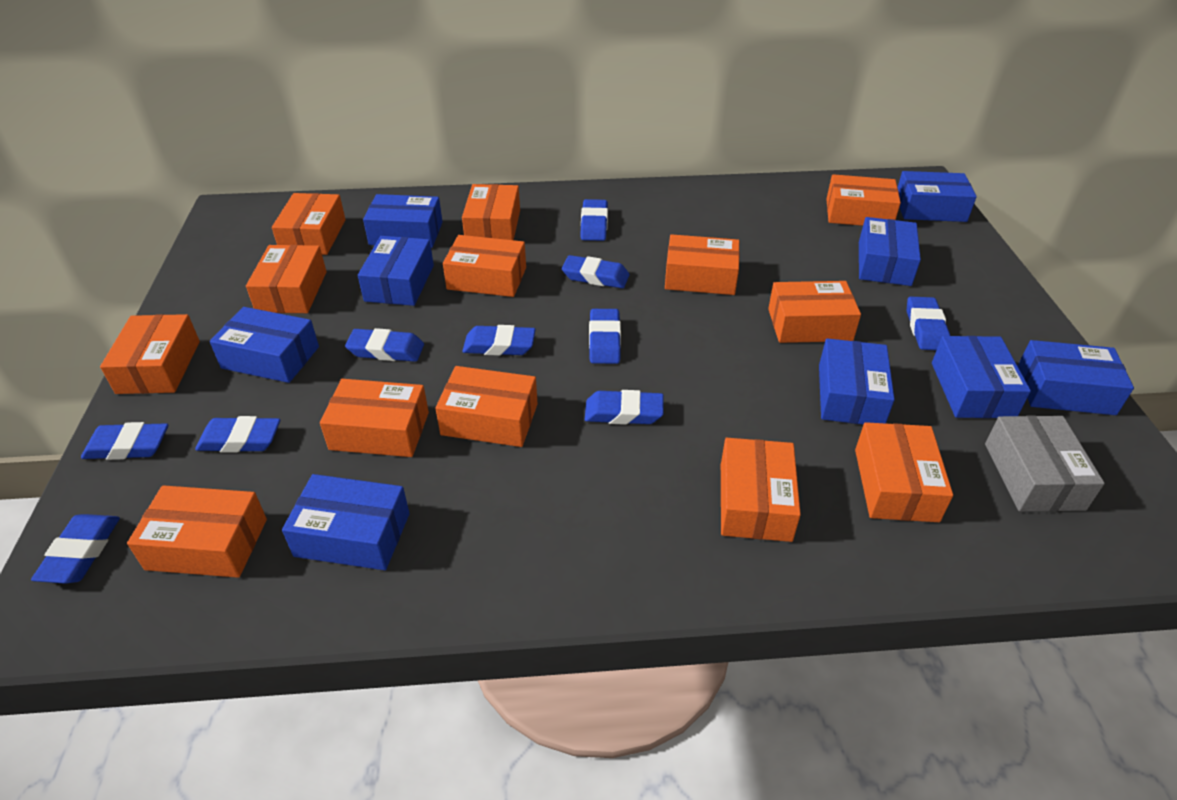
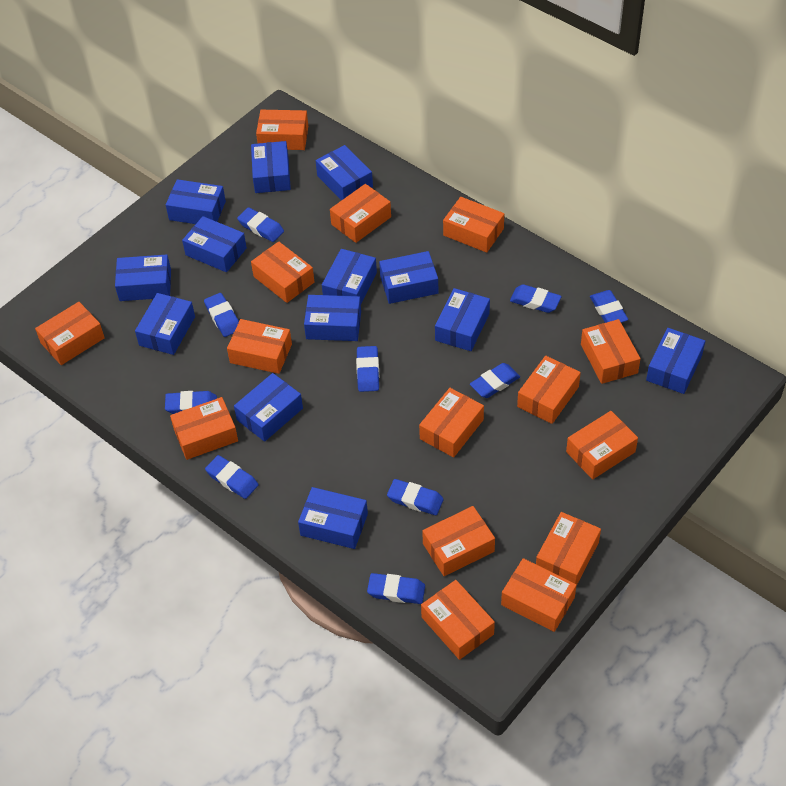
blue box: [210,307,319,383] [282,474,410,570] [358,236,434,306] [363,194,443,248] [819,338,895,425] [859,217,921,286] [897,171,977,222] [932,336,1031,418] [1018,340,1134,415] = 9 -> [115,255,171,301] [135,293,195,355] [166,179,226,224] [182,216,247,272] [234,373,303,442] [251,141,291,193] [298,487,368,549] [304,295,361,341] [316,145,373,201] [322,249,377,303] [379,251,438,304] [435,288,490,351] [646,328,705,394] = 13
grey box: [985,416,1105,511] = 1 -> none = 0
orange box: [100,314,200,394] [127,485,267,578] [246,245,327,313] [272,193,346,255] [320,379,429,457] [436,366,538,447] [443,235,526,297] [462,184,520,240] [665,234,740,295] [721,438,801,542] [768,281,861,343] [826,174,901,226] [855,422,953,522] = 13 -> [35,302,105,365] [170,397,238,460] [227,319,292,374] [251,241,314,303] [256,110,308,150] [330,184,391,243] [419,388,484,457] [421,580,495,660] [422,506,495,576] [443,197,504,253] [501,558,576,632] [517,356,581,424] [536,512,601,586] [566,411,638,479] [581,319,640,384] = 15

